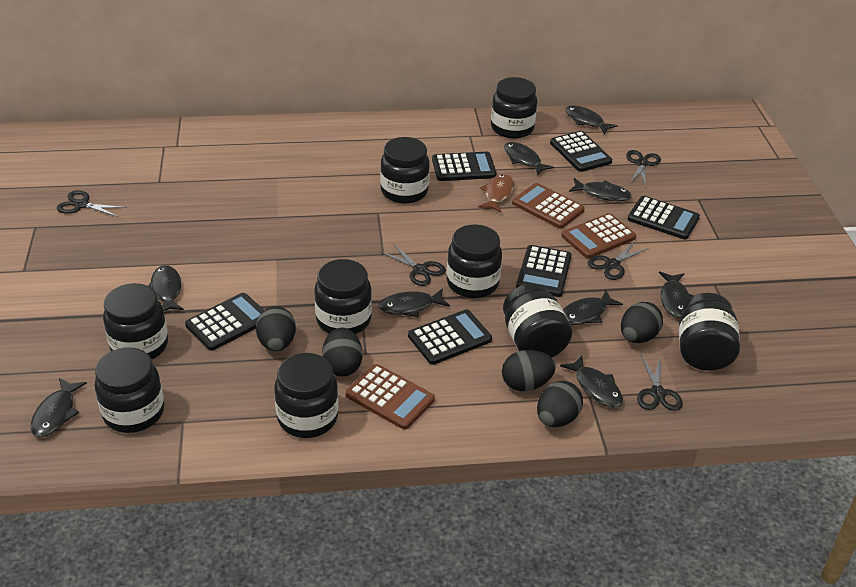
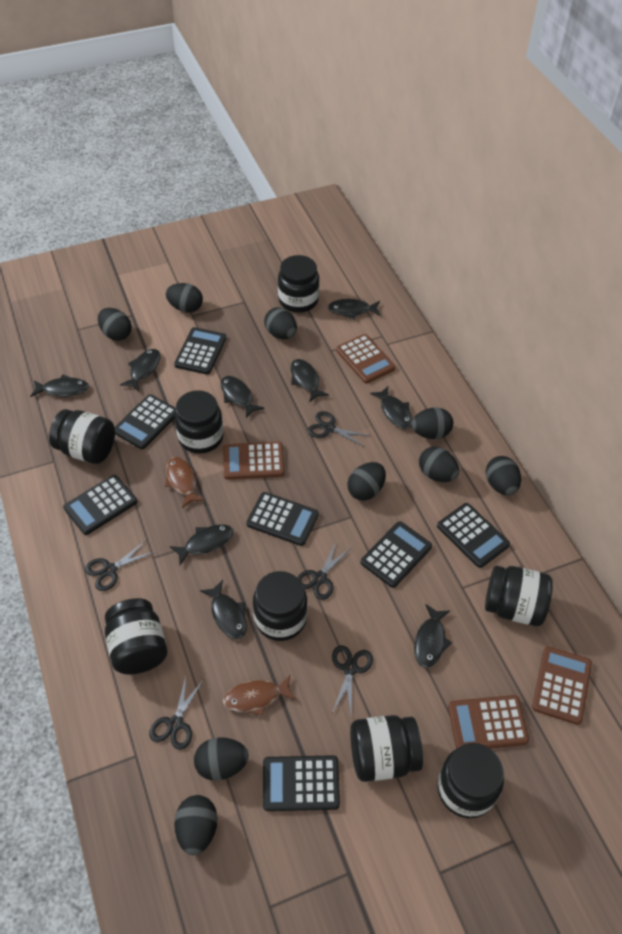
black calculator: [185,293,264,351] [408,310,492,365] [432,152,496,181] [516,245,572,297] [550,131,612,172] [628,196,700,240] = 6 -> [63,475,137,535] [115,394,176,449] [174,327,226,375] [246,492,319,546] [263,755,340,811] [361,521,432,588] [437,503,510,568] = 7
black egg: [256,306,296,351] [322,327,362,377] [502,350,556,391] [537,381,583,427] [621,302,663,343] = 5 -> [98,308,132,341] [166,283,203,313] [174,795,217,855] [194,737,249,781] [264,307,297,339] [347,462,386,501] [411,407,453,439] [419,447,459,482] [486,456,521,495] = 9
black jar: [95,347,164,433] [103,283,168,359] [274,353,339,438] [314,259,372,334] [380,137,430,204] [447,224,502,298] [491,77,537,139] [503,283,572,358] [679,293,740,371] = 9 -> [49,409,115,464] [105,598,168,674] [174,390,224,454] [253,571,307,641] [278,255,320,313] [350,715,423,782] [437,743,504,818] [485,566,553,626] = 8
brown calculator: [346,364,435,430] [512,183,585,229] [561,213,636,258] = 3 -> [223,442,285,480] [336,334,396,384] [448,695,529,749] [532,646,592,725] = 4
brown fish: [478,174,514,212] = 1 -> [165,457,205,508] [223,675,296,716] = 2

